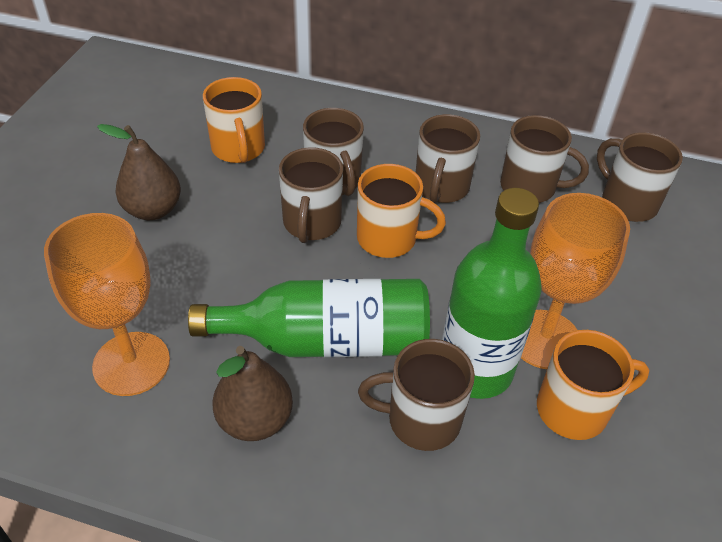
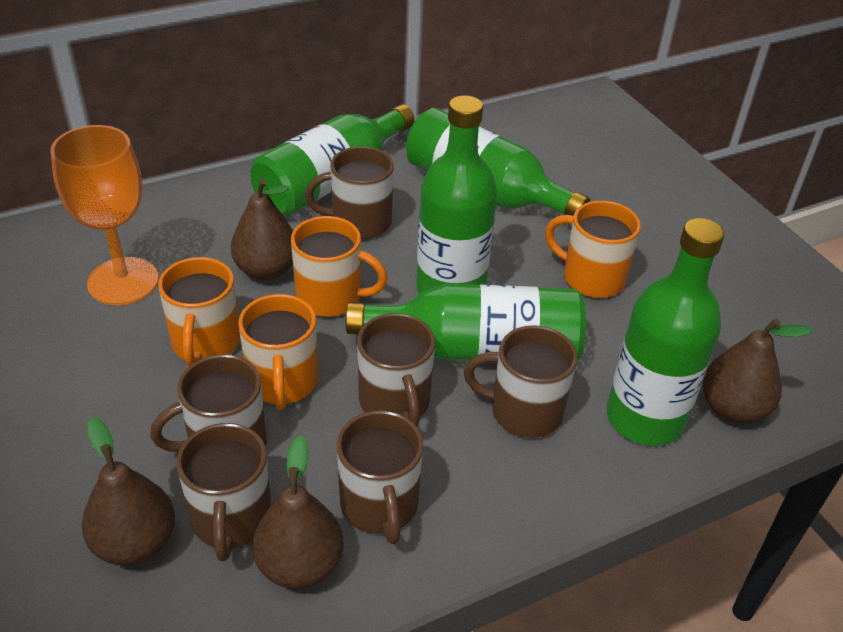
brown pear: [97,124,181,220] [212,346,293,441] = 2 -> [82,417,175,565] [231,179,293,280] [253,435,344,589] [702,318,813,423] = 4
green bottle: [188,279,430,357] [442,188,542,399] = 2 -> [250,104,415,217] [346,284,586,363] [406,108,590,216] [416,95,497,294] [607,218,724,446] = 5
orange goblet: [44,213,170,396] [521,193,630,369] = 2 -> [51,125,159,305] = 1
orange mug: [203,77,265,163] [357,164,446,258] [537,330,649,440] = 3 -> [158,257,240,366] [238,294,318,410] [291,216,388,317] [545,201,641,298] = 4

